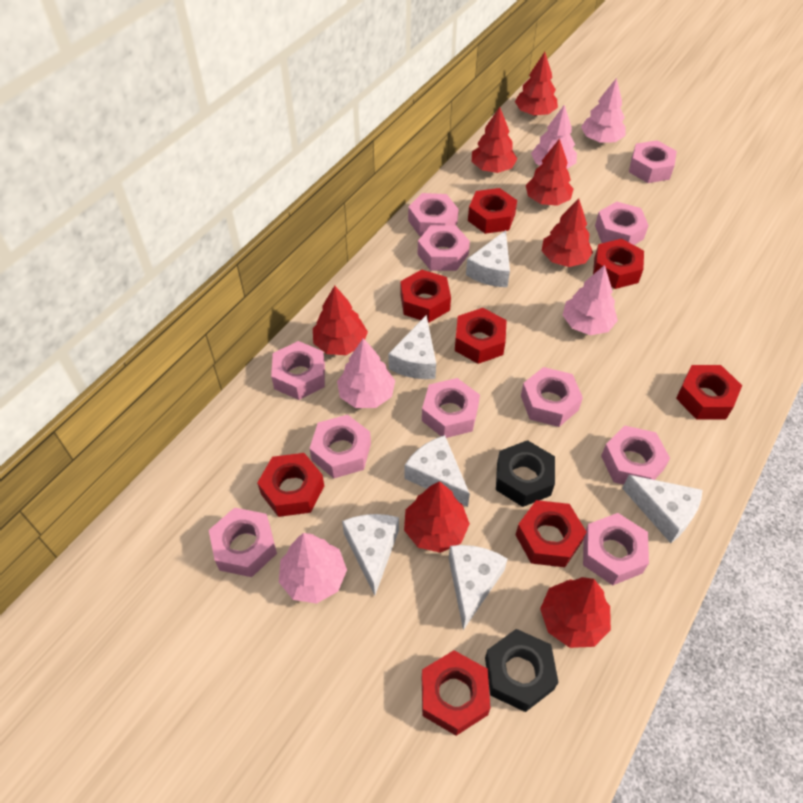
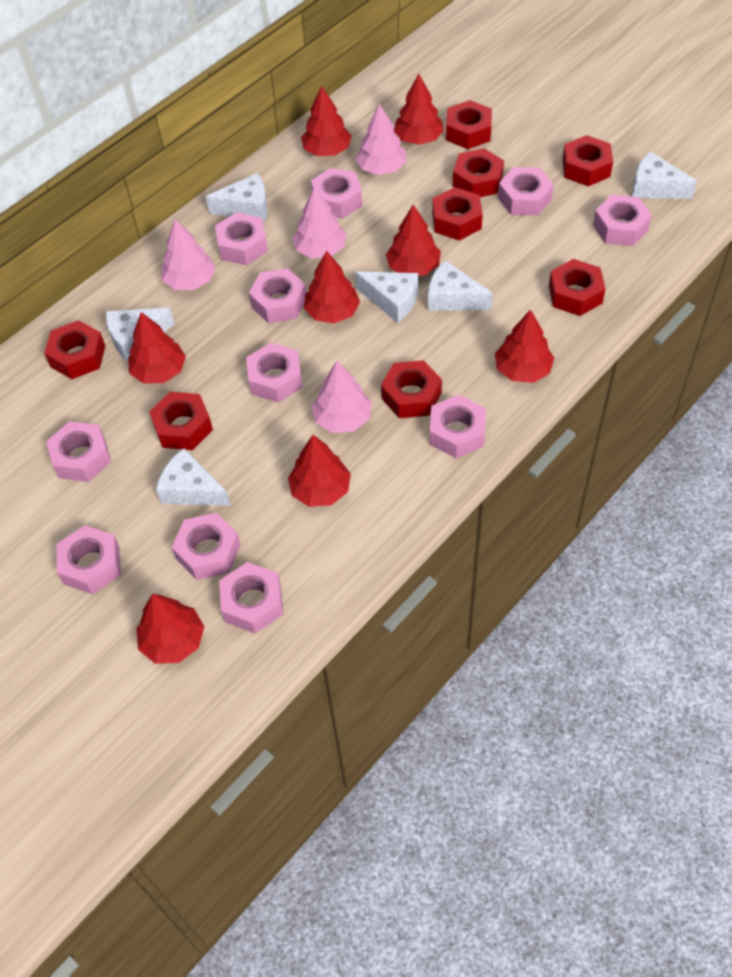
black nut: [485,629,559,712] [496,440,555,507] = 2 -> none = 0
pink tree: [279,533,347,604] [337,338,395,408] [531,105,577,169] [563,265,618,335] [581,78,626,143] = 5 -> [161,219,216,290] [293,187,347,258] [311,361,372,433] [355,103,406,175] = 4
red tree: [313,285,368,355] [404,481,470,553] [472,107,517,173] [515,52,558,116] [526,138,573,206] [540,577,611,648] [542,198,593,267] = 7 -> [128,312,186,384] [136,594,204,664] [288,435,351,507] [301,86,352,156] [304,251,360,324] [386,205,441,276] [394,74,444,145] [495,309,554,383] = 8

